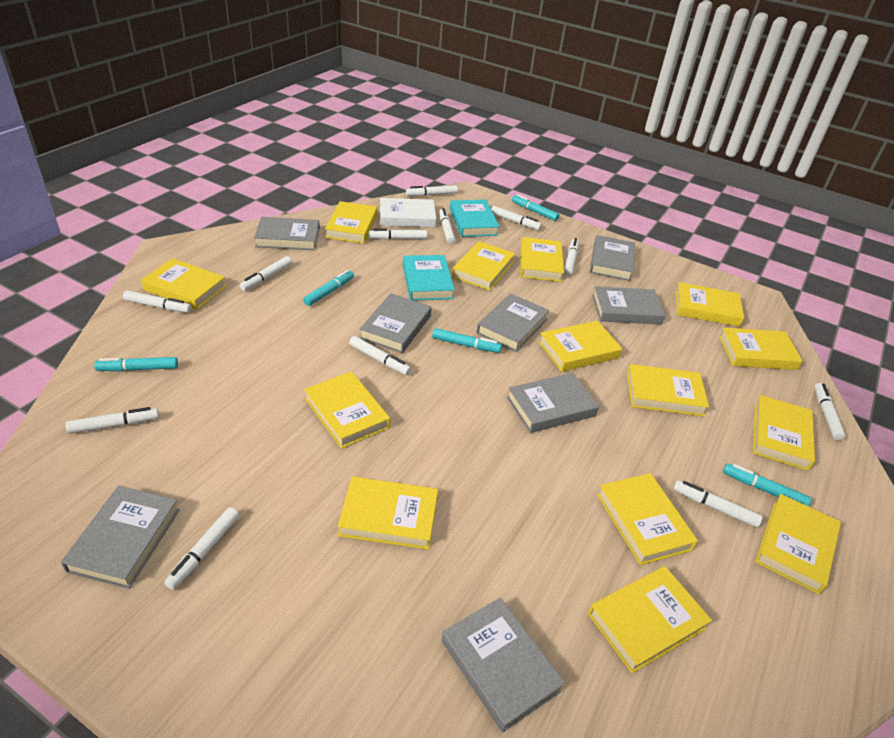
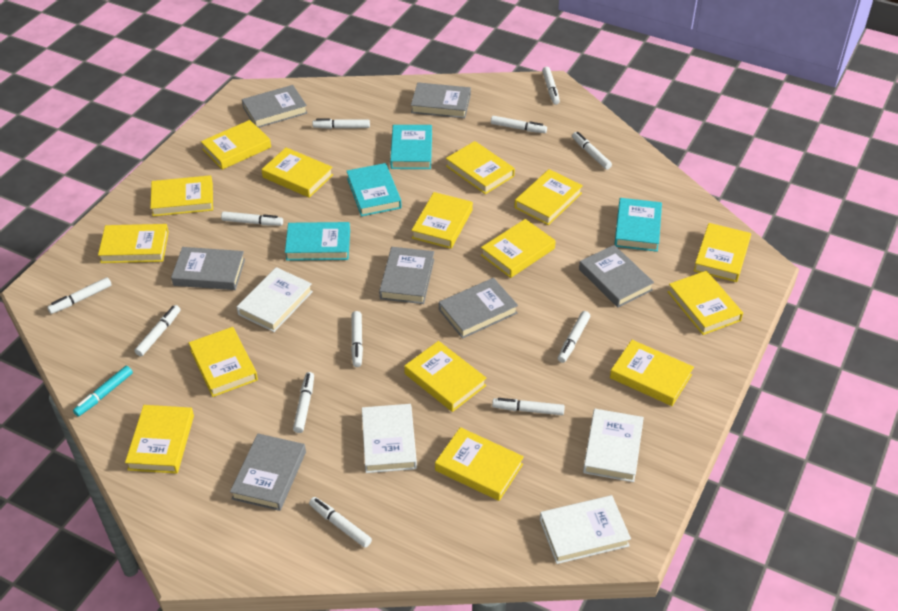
grey book: [61,485,180,589] [254,217,320,250] [360,293,432,353] [441,598,565,732] [477,294,549,352] [507,373,599,433] [590,235,635,281] [592,286,665,325] = 8 -> [171,247,245,290] [230,434,306,511] [242,85,307,128] [379,247,434,304] [411,82,471,118] [439,278,518,339] [579,245,654,308] = 7
turquoise book: [403,255,455,301] [450,199,500,237] = 2 -> [285,222,350,261] [347,163,402,216] [390,125,432,169] [614,198,662,252] = 4
turquoise marker: [94,357,178,371] [303,270,354,306] [432,328,502,353] [512,194,559,221] [723,463,811,507] = 5 -> [73,366,133,416] = 1
white book: [380,198,436,227] = 1 -> [237,267,313,332] [362,404,417,473] [540,495,631,564] [583,409,644,482] = 4
yellow book: [141,258,227,310] [304,371,390,449] [325,201,377,244] [338,477,438,550] [452,241,515,291] [521,237,564,282] [539,321,623,372] [588,566,712,673] [597,473,698,565] [627,364,709,416] [675,282,744,327] [719,327,803,370] [753,395,815,471] [755,494,841,594] = 14 -> [98,224,169,263] [125,405,194,474] [150,175,213,216] [189,327,258,397] [201,120,271,170] [261,147,333,198] [404,341,486,412] [411,192,473,249] [435,427,524,501] [446,141,515,194] [481,219,556,278] [514,169,583,225] [610,340,694,406] [668,271,743,335] [694,223,751,282] = 15

